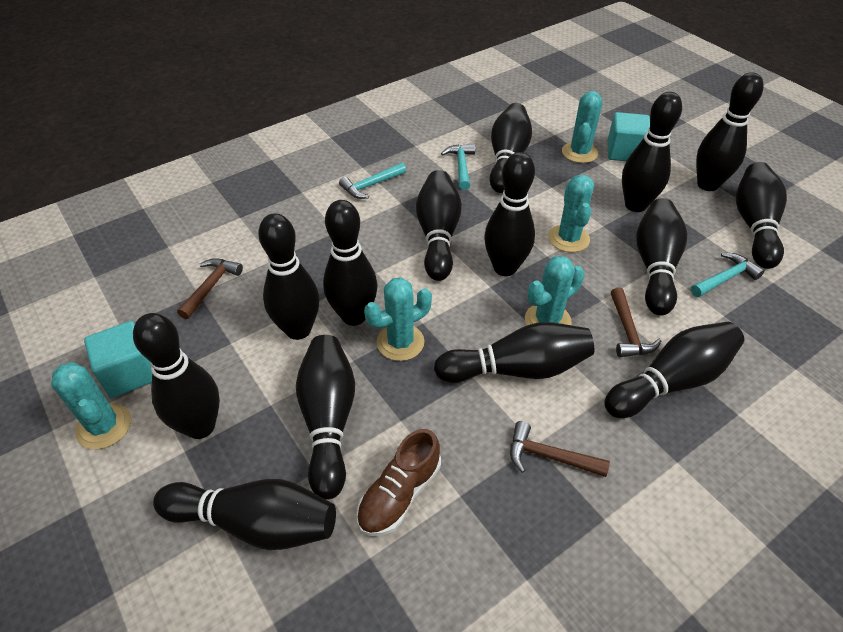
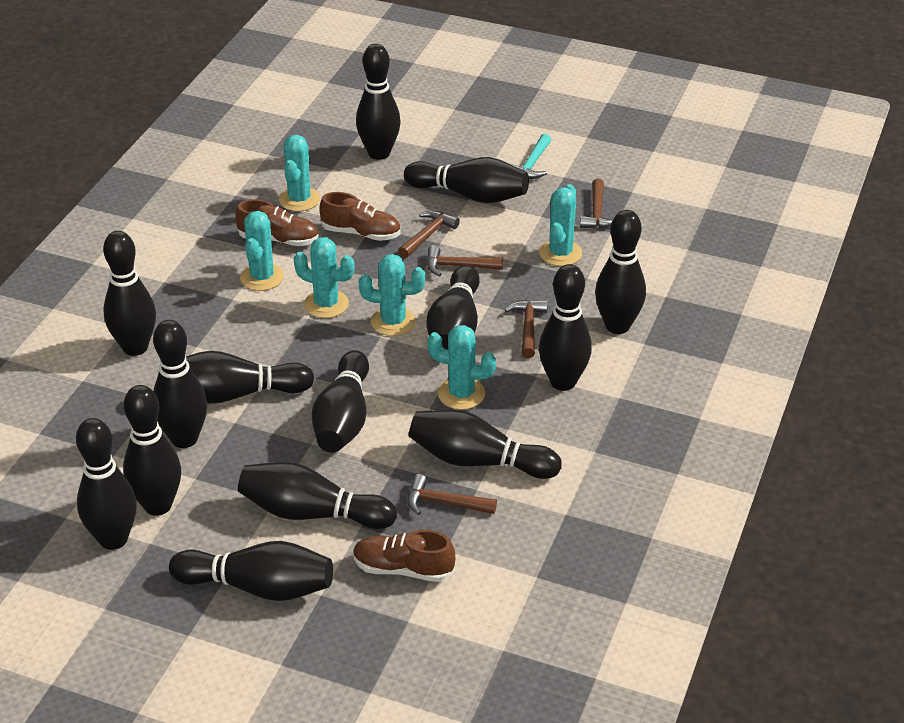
brown hammer: [177,258,243,319] [510,421,610,477] [611,287,661,357] = 3 -> [398,210,460,258] [407,474,497,515] [427,245,503,277] [505,300,548,358] [580,179,613,229] = 5
brown shoe: [357,429,441,536] = 1 -> [236,199,319,246] [319,192,401,241] [353,530,455,582] = 3
turquoise cactus: [51,362,131,449] [364,277,432,361] [525,256,585,325] [548,174,594,252] [562,91,603,163] = 5 -> [240,211,284,291] [279,135,320,211] [294,237,355,318] [359,254,425,336] [427,325,496,410] [539,184,582,266] = 6
turquoise cube: [84,321,152,398] [607,112,650,161] = 2 -> none = 0
turquoise hammer: [339,163,406,199] [441,144,475,190] [691,253,764,297] = 3 -> [511,134,551,179] = 1

